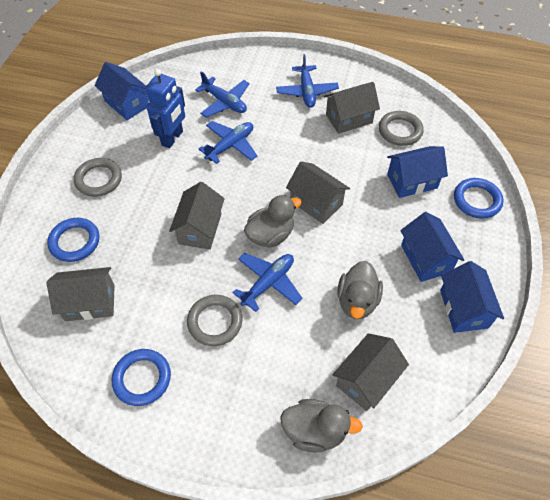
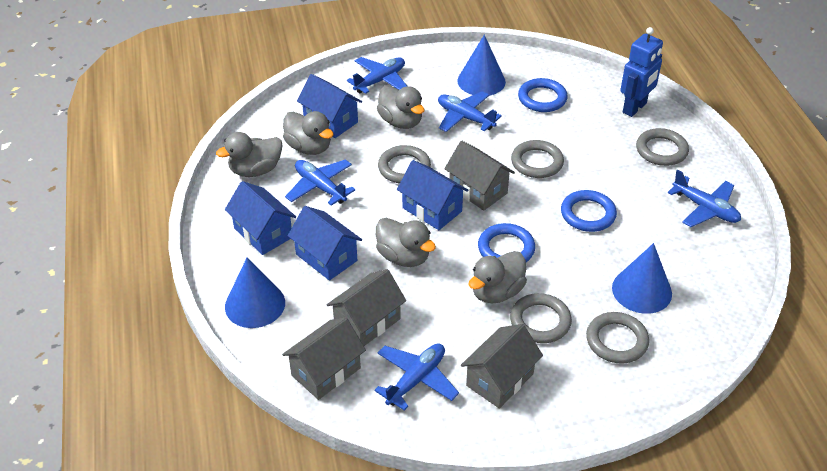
blue cone: none = 0 -> [225,257,285,328] [458,35,506,96] [612,243,672,314] = 3
blue plane: [195,71,250,118] [199,121,257,164] [232,253,302,312] [276,54,339,108] = 4 -> [285,159,356,206] [347,57,407,94] [374,344,459,411] [438,91,502,132] [668,170,741,227] = 5
grey duck: [244,195,302,248] [280,399,363,453] [337,261,383,319] = 3 -> [216,132,282,177] [283,111,333,155] [376,218,436,267] [377,85,424,129] [469,251,527,303] = 5
grey house: [47,267,115,321] [169,182,225,250] [286,161,350,224] [324,82,380,134] [333,333,409,411] = 5 -> [282,317,366,400] [327,269,406,346] [444,141,515,211] [461,324,543,409] = 4
grey ring: [74,158,122,197] [187,295,243,346] [379,111,424,146] = 3 -> [378,145,431,183] [510,293,572,343] [511,140,564,178] [586,312,649,364] [636,128,689,166] = 5

